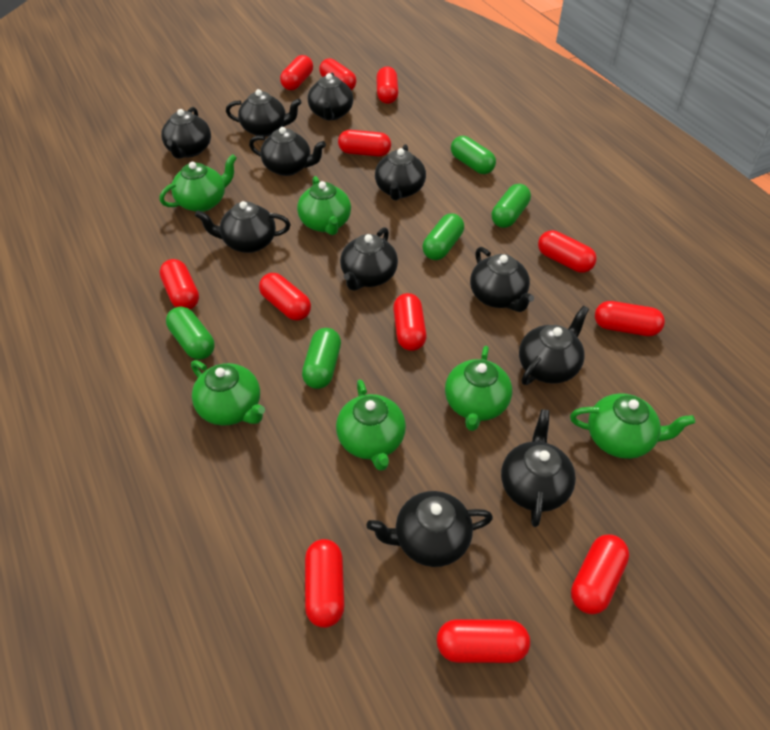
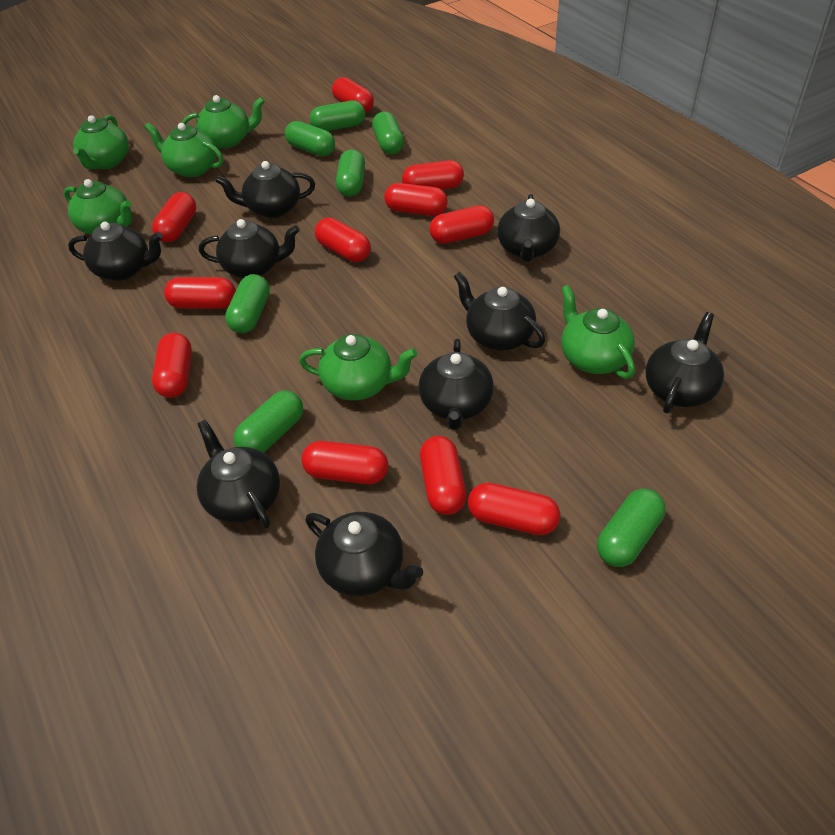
black teapot: [161,107,211,159] [195,201,290,253] [226,89,302,137] [249,127,326,176] [308,73,353,120] [340,227,398,291] [366,491,493,567] [375,144,426,200] [470,247,534,312] [501,409,576,527] [519,306,589,385] = 11 -> [68,222,163,281] [197,420,280,528] [199,219,300,278] [215,161,315,218] [306,512,423,596] [419,339,494,430] [454,272,545,351] [497,194,560,262] [646,312,724,413] = 9
green capsule: [166,307,215,360] [302,328,341,389] [423,213,464,260] [451,136,496,174] [492,184,531,228] = 5 -> [225,274,270,333] [234,390,303,453] [285,121,335,156] [309,100,365,131] [336,149,365,197] [372,112,404,154] [597,488,665,567] = 7
red capsule: [160,259,199,309] [259,273,311,321] [280,55,313,90] [305,539,344,628] [319,58,357,90] [338,130,391,157] [376,66,398,104] [393,293,427,351] [437,619,530,663] [538,230,597,273] [571,534,629,614] [595,301,665,336] = 12 -> [152,192,196,242] [152,333,192,398] [164,277,236,309] [301,441,388,484] [315,218,371,262] [332,77,374,113] [384,183,448,216] [402,160,464,190] [420,436,467,515] [429,205,494,244] [468,483,560,535] = 11

